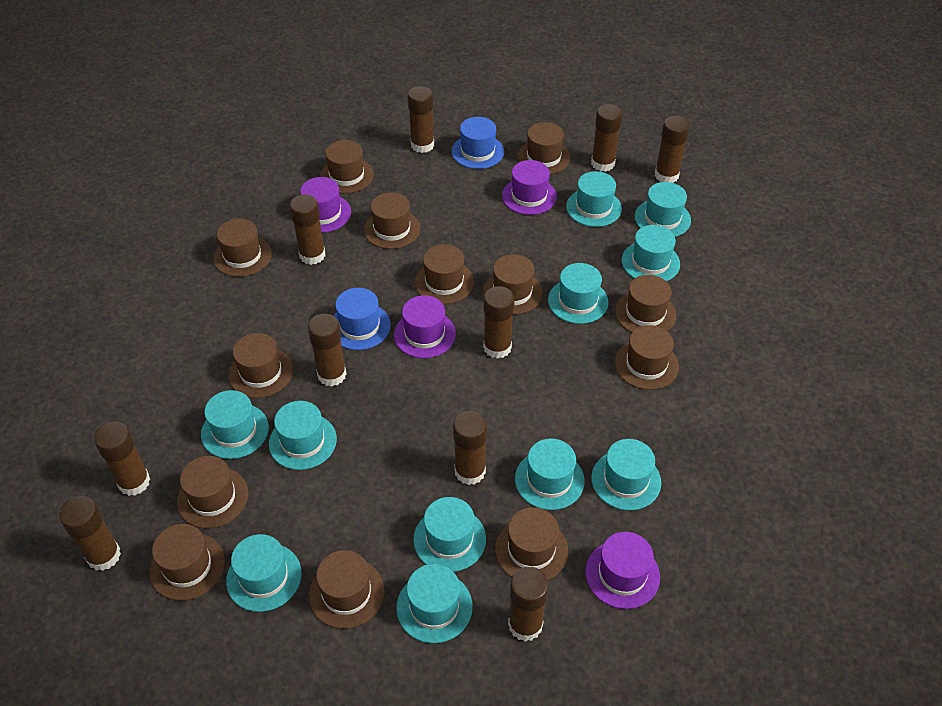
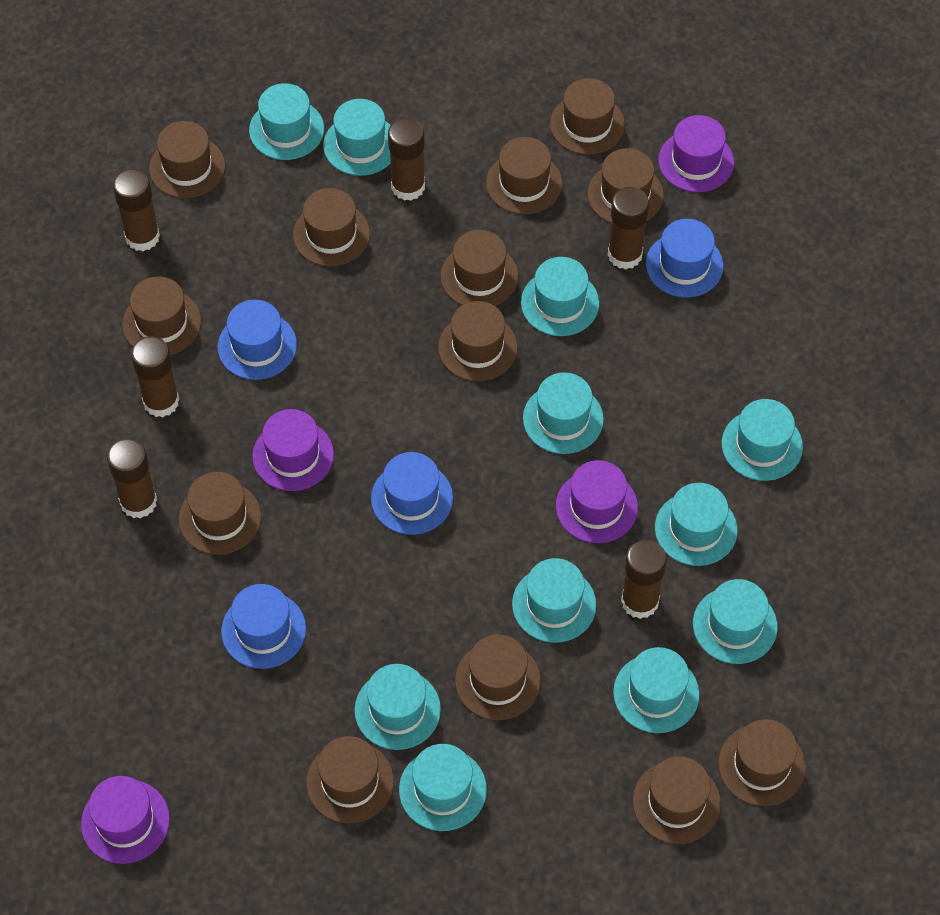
blue hat: [333,288,391,350] [452,117,504,169] = 2 -> [218,300,297,380] [221,584,306,669] [371,452,453,535] [646,219,724,298] = 4
brown glue stick: [59,496,121,571] [94,422,150,496] [290,195,326,265] [308,314,347,386] [408,86,434,153] [453,411,487,485] [483,286,515,359] [508,567,549,642] [591,104,623,172] [655,116,690,183] = 10 -> [107,438,157,519] [113,169,160,251] [131,336,179,417] [388,118,425,201] [608,187,649,269] [621,540,667,619] = 6

